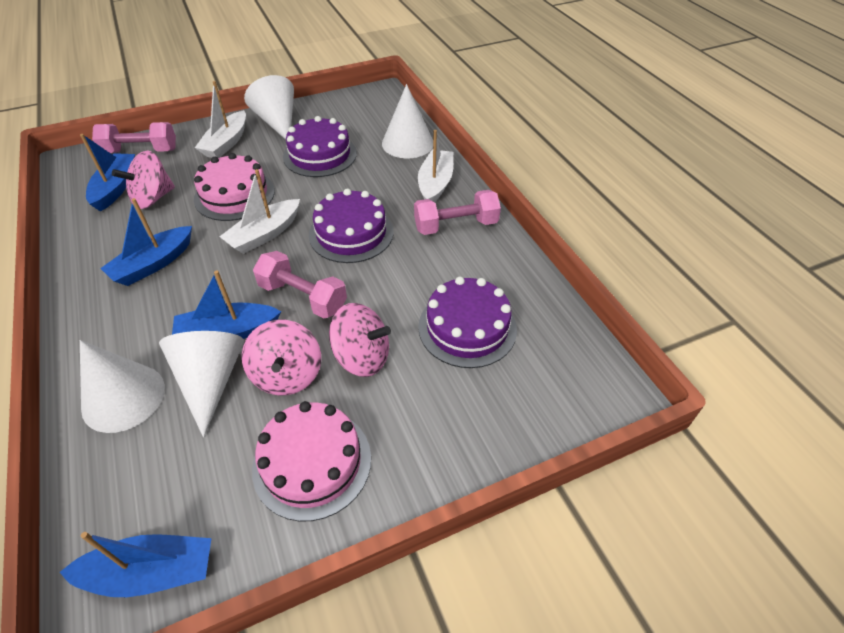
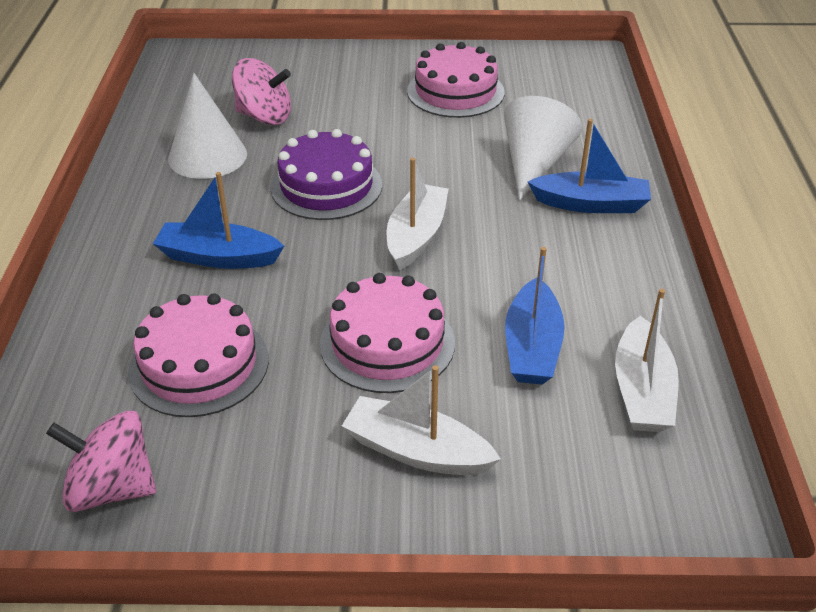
blue boat: [59,532,211,597] [80,134,135,212] [100,198,192,286] [172,270,282,339] = 4 -> [153,172,284,269] [505,247,565,385] [528,119,651,213] = 3
pink cake: [194,153,275,221] [252,401,371,522] = 2 -> [128,293,269,417] [320,273,455,393] [407,42,505,118] = 3
pink dumbbell: [92,122,176,153] [253,251,347,318] [414,190,501,235] = 3 -> none = 0
pink spinning top: [112,150,175,209] [242,320,321,395] [329,303,391,377] = 3 -> [46,410,156,512] [232,58,291,125] = 2
purple cake: [283,116,357,177] [309,189,394,263] [418,277,517,368] = 3 -> [271,129,382,220] = 1
white cone: [80,340,165,433] [159,331,244,437] [244,75,294,140] [382,84,433,158] = 4 -> [168,73,247,179] [504,96,582,200] = 2

